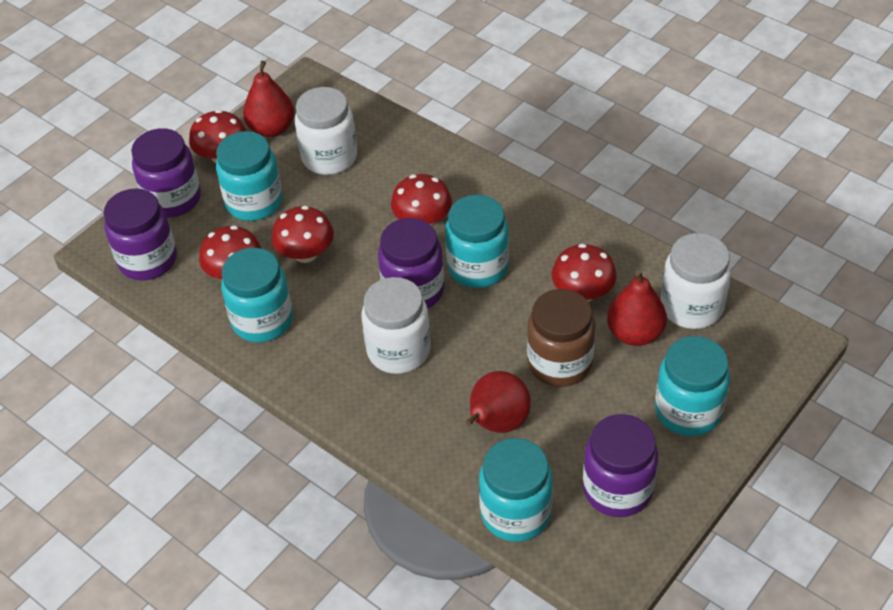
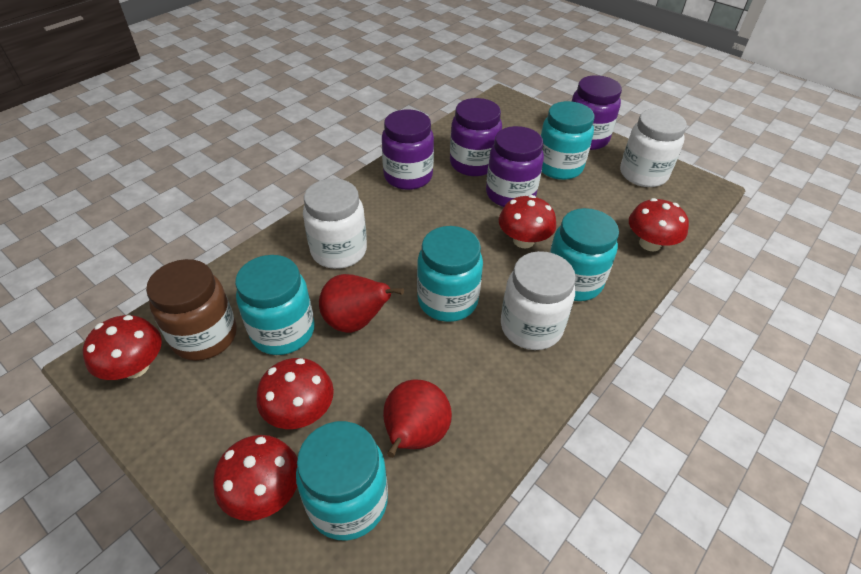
red pear: [243,61,294,137] [466,371,531,433] [607,270,667,346] = 3 -> [319,274,404,333] [383,379,452,458] = 2

